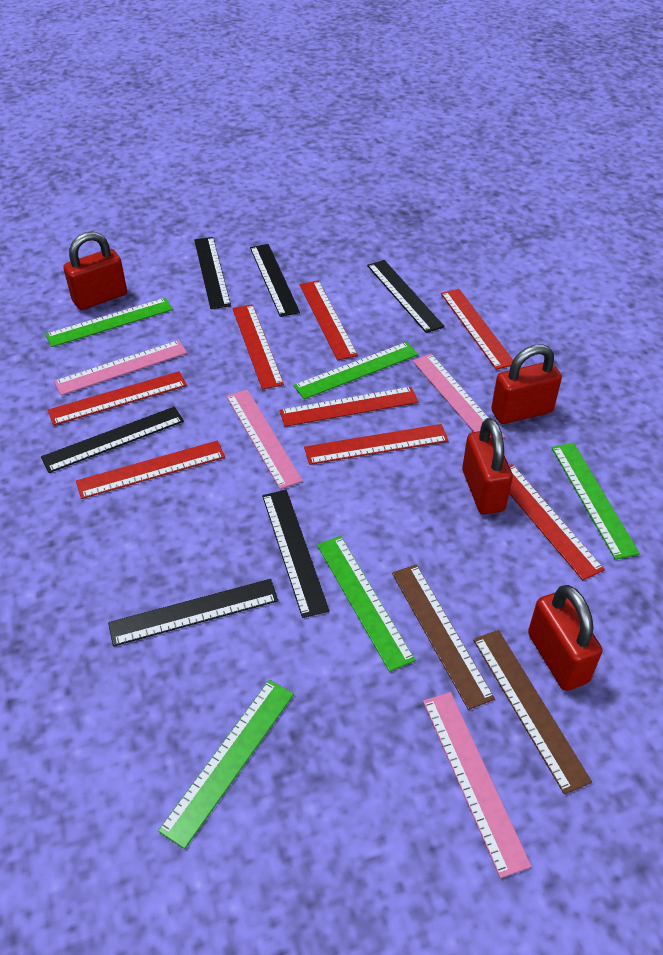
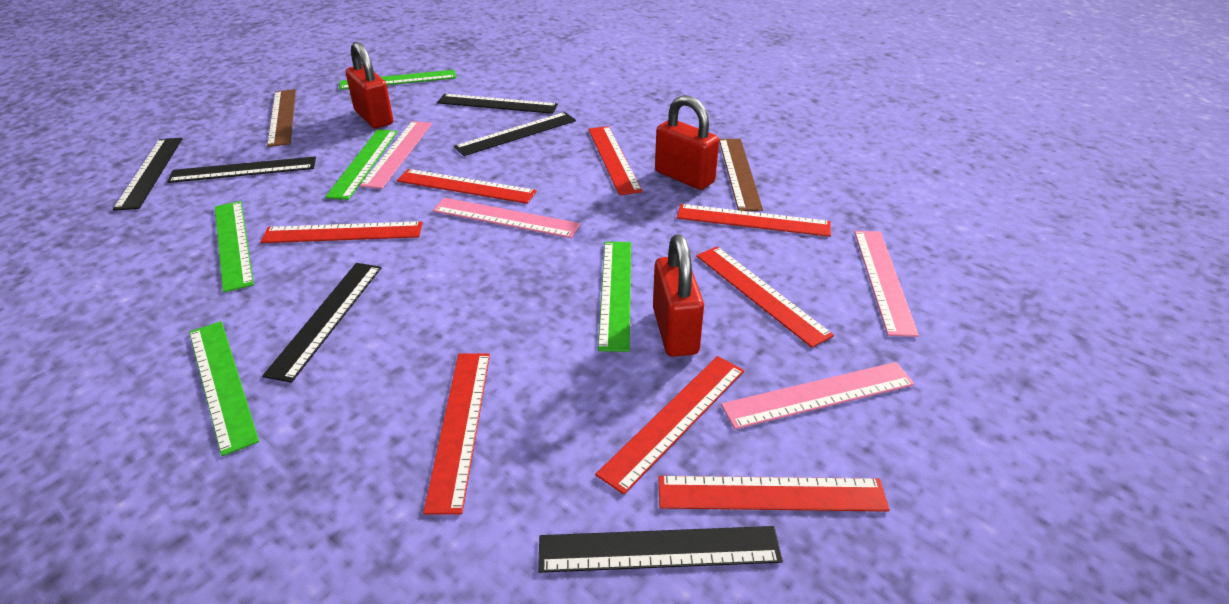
red padlock: [63,231,127,310] [462,418,513,514] [491,344,562,424] [528,585,602,691] = 4 -> [345,42,393,128] [653,235,704,357] [655,95,719,190] = 3

